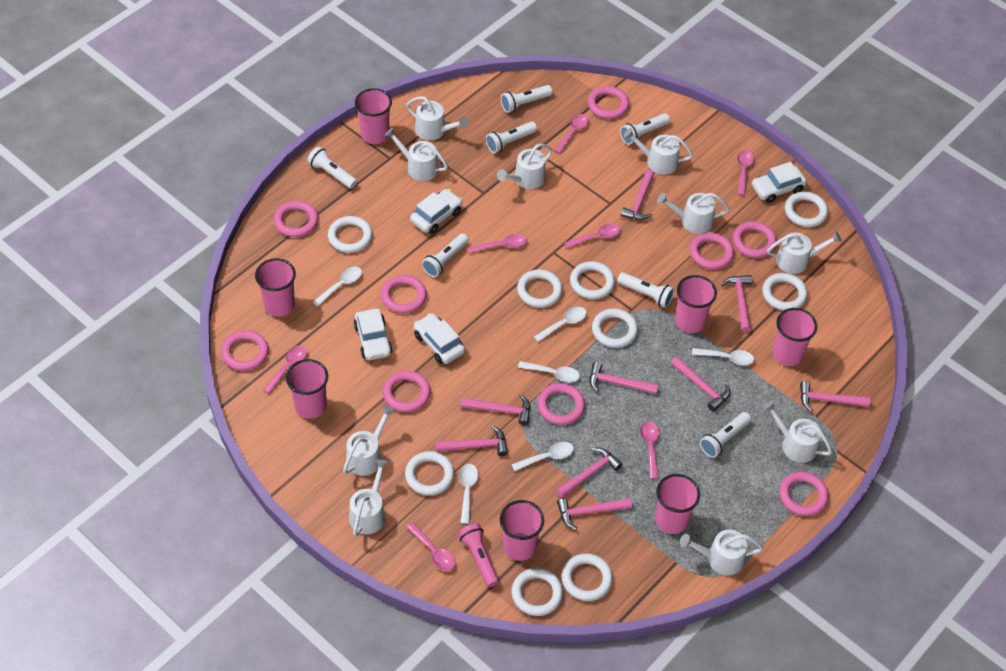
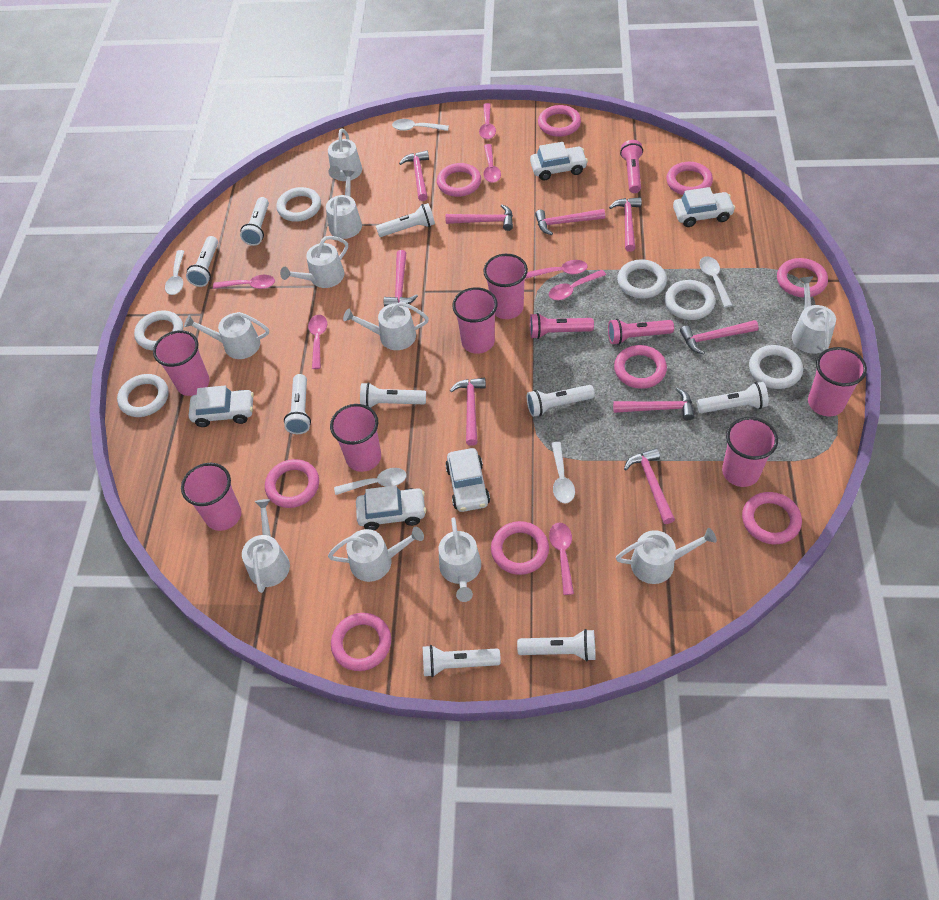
pink flashlight: [458,523,499,588] = 1 -> [530,313,594,339] [608,319,674,345] [620,140,643,193] = 3
white car: [354,309,393,360] [410,189,462,234] [414,313,465,364] [752,162,807,203] = 4 -> [189,386,254,427] [356,485,426,530] [445,448,490,512] [530,142,588,180] [673,187,735,227] = 5
white flashlight: [307,146,357,189] [422,234,469,277] [486,121,537,153] [501,85,552,113] [617,272,674,308] [620,113,670,145] [700,412,751,458] = 7 -> [186,236,218,287] [240,197,269,246] [284,374,311,434] [360,382,426,408] [376,203,435,237] [423,645,501,677] [517,629,596,661] [527,385,595,417] [697,382,769,413] = 9
white ring: [328,216,372,253] [405,451,454,495] [512,568,563,616] [517,269,563,308] [562,553,613,601] [570,261,615,299] [592,308,638,348] [762,273,808,311] [785,192,828,227] = 9 -> [117,374,169,417] [134,310,183,350] [276,187,321,222] [617,259,667,298] [665,280,715,320] [749,345,803,389] = 6
white spoon: [313,266,362,307] [459,464,478,524] [511,442,574,471] [518,361,580,383] [534,307,587,342] [692,348,754,366] = 6 -> [165,250,184,295] [334,468,407,495] [392,119,449,131] [551,442,575,503] [700,256,732,307] = 5

